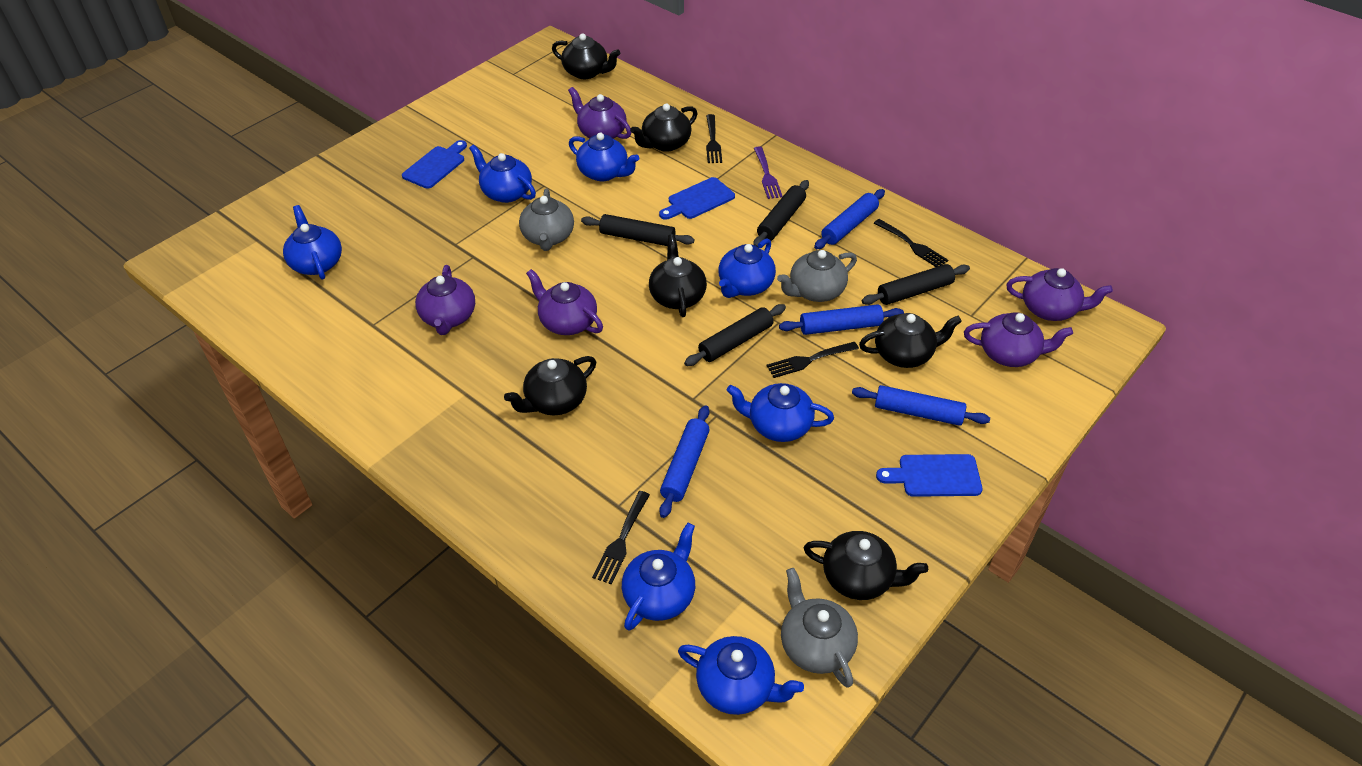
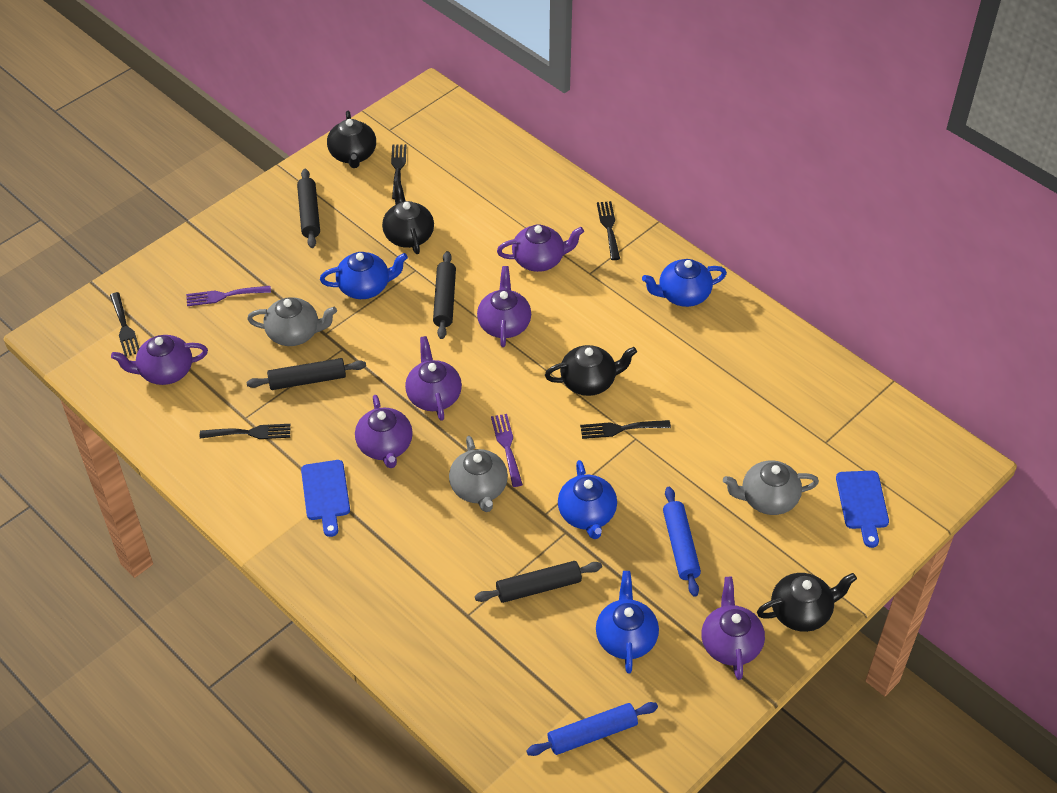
black fork: [592,491,650,585] [706,114,722,163] [767,342,859,378] [874,219,948,267] = 4 -> [110,292,139,357] [200,424,291,439] [391,144,407,199] [580,420,671,439] [597,201,620,260] = 5
black teapot: [504,356,596,415] [552,33,620,79] [630,103,698,152] [649,234,707,317] [804,531,928,600] [859,313,962,368] = 6 -> [327,111,376,168] [382,181,434,254] [545,345,637,396] [757,573,857,632] = 4
blue cutting board: [402,140,467,189] [659,177,735,220] [876,454,983,497] = 3 -> [301,460,350,537] [836,471,889,548] = 2
blue rolling pin: [659,405,710,518] [779,304,904,335] [814,189,885,249] [852,385,990,426] = 4 -> [526,702,658,756] [663,487,701,597] = 2
blue teapot: [283,205,342,280] [469,145,536,203] [569,133,639,181] [622,523,695,631] [678,636,804,715] [718,238,776,298] [726,383,834,442] = 7 -> [320,252,408,299] [558,460,617,539] [596,571,659,674] [642,259,727,307] = 4
purple fork: [754,146,783,199] = 1 -> [186,286,271,306] [491,414,523,487] = 2
purple teapot: [415,265,475,335] [526,269,603,335] [568,87,631,139] [964,312,1073,367] [1006,268,1113,321] = 5 -> [111,335,208,385] [355,395,413,468] [405,336,462,421] [477,266,531,347] [497,225,584,272] [701,577,765,680] = 6

